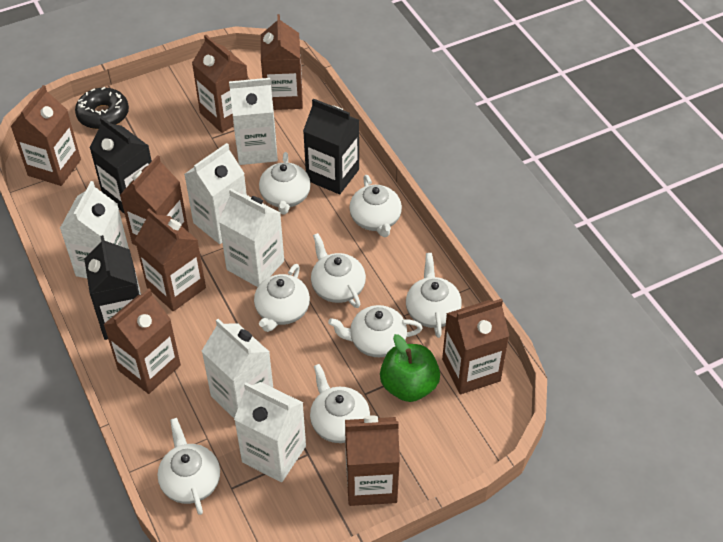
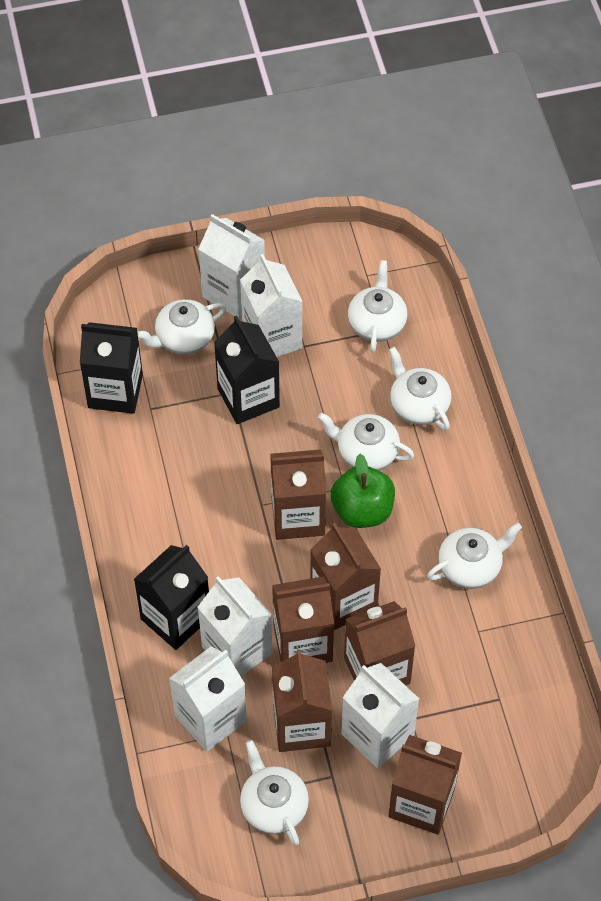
black donut: [75,87,129,129] = 1 -> none = 0
brown carton: [11,85,81,186] [103,289,181,394] [120,155,189,245] [135,209,206,311] [192,35,248,133] [261,14,303,110] [345,416,400,506] [442,299,509,394] = 8 -> [270,449,326,540] [272,576,334,663] [272,649,332,752] [310,523,381,630] [344,601,415,686] [388,735,462,835] = 6
white carton: [60,181,129,278] [184,143,247,244] [202,319,273,418] [219,188,284,287] [229,78,278,165] [234,382,306,482] = 6 -> [169,646,247,752] [197,576,272,676] [198,214,265,319] [240,254,303,357] [341,663,419,769] = 5
white teapot: [158,418,220,515] [254,264,310,332] [259,152,311,214] [310,364,370,443] [311,233,366,308] [328,305,422,357] [349,175,402,237] [406,253,462,338] = 8 -> [137,299,226,355] [240,740,309,845] [318,413,414,471] [348,260,407,352] [389,347,452,431] [427,523,522,589] = 6

